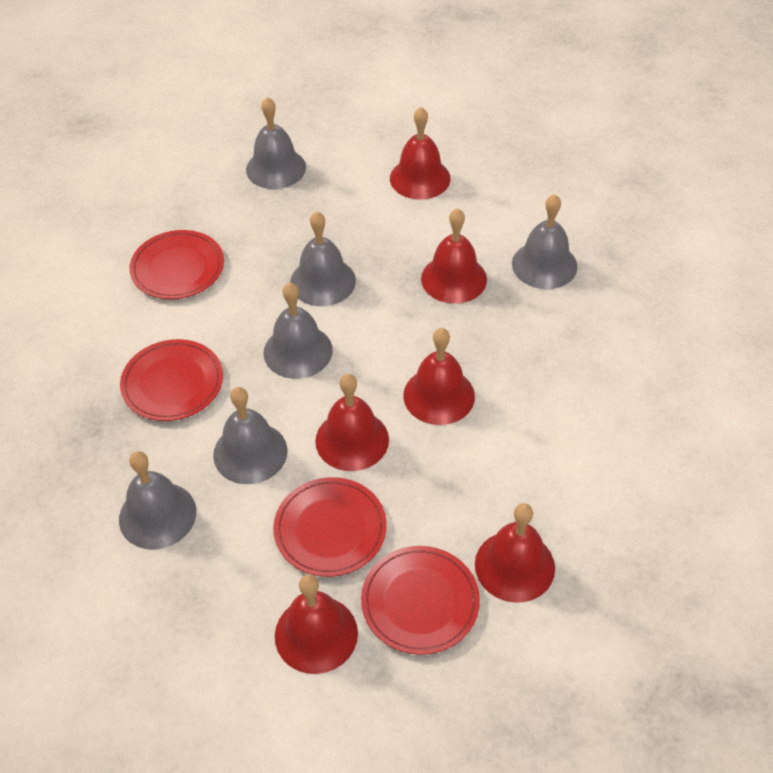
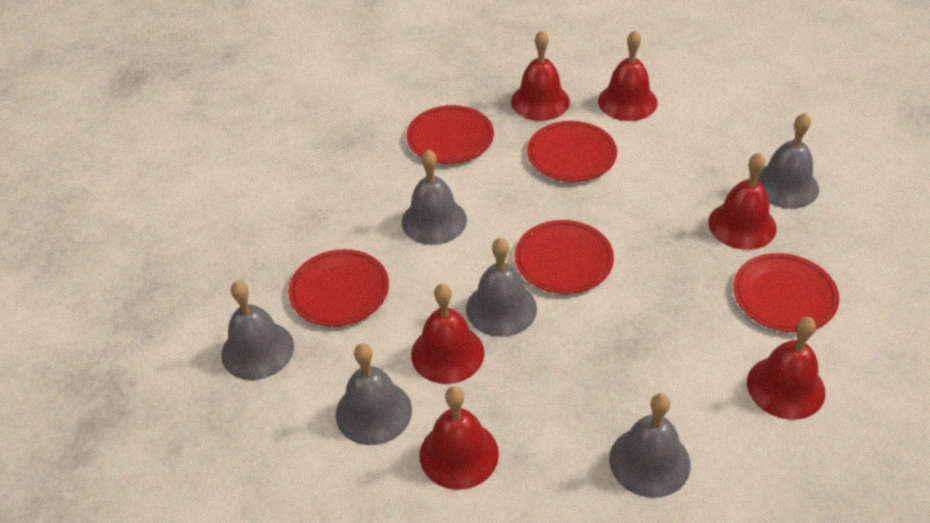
red plate: [120,339,223,421] [129,230,224,299] [273,477,387,577] [361,546,480,655] = 4 -> [288,249,389,326] [406,105,494,164] [515,220,614,294] [527,121,617,182] [733,253,839,332] = 5

